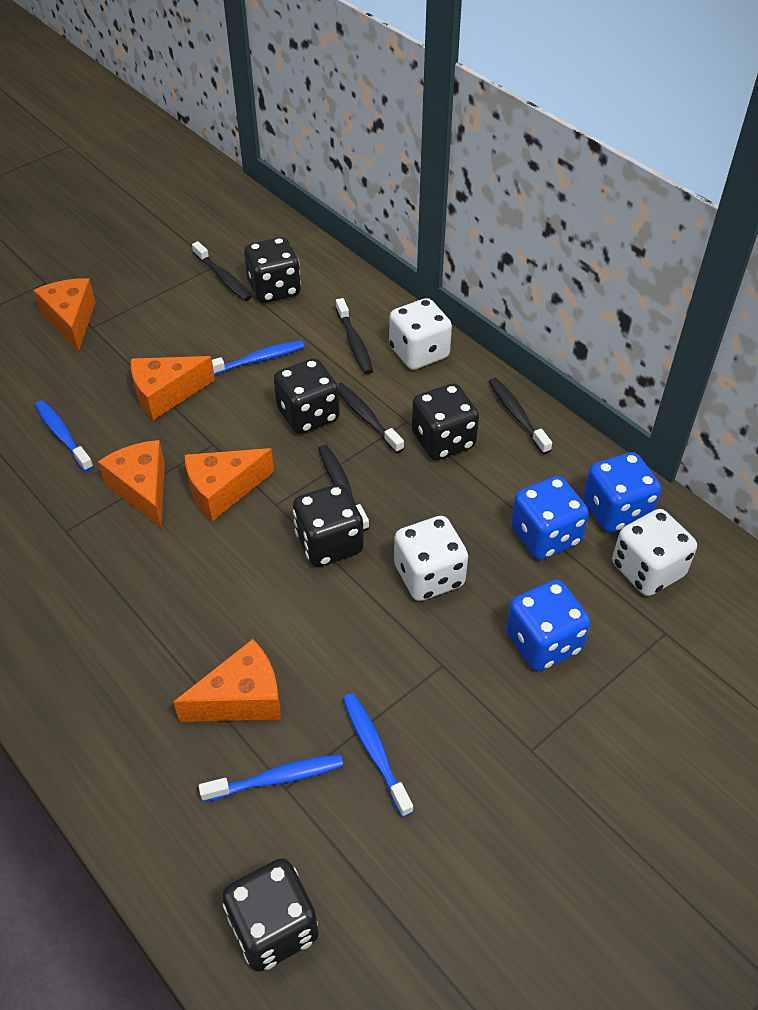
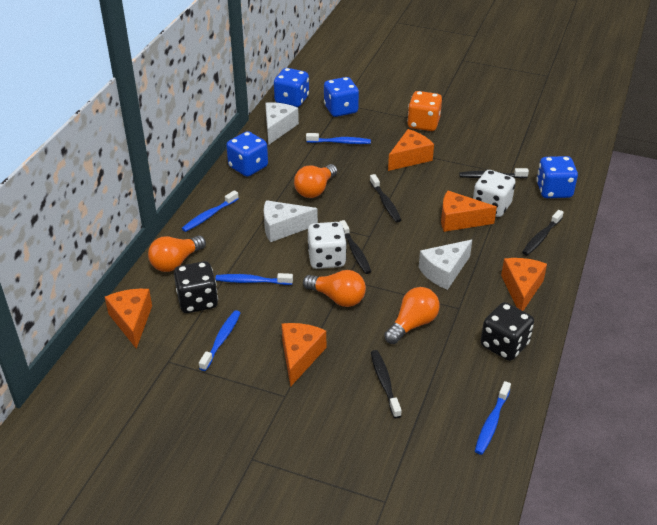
black dice: [222,858,319,972] [244,237,301,303] [274,358,340,434] [293,484,364,567] [411,383,479,460] = 5 -> [174,261,218,313] [481,302,534,361] = 2
blue dice: [506,580,591,671] [511,476,589,560] [583,452,661,533] = 3 -> [226,131,268,177] [274,68,309,107] [324,77,359,117] [536,156,578,198] = 4
blue toothbrush: [35,400,94,472] [199,754,343,802] [212,341,304,376] [343,693,414,817] = 4 -> [182,190,239,232] [199,310,240,371] [215,273,293,285] [306,133,371,144] [475,381,511,455] = 5
orange dice: none = 0 -> [407,91,442,131] = 1
orange light bulb: none = 0 -> [148,235,206,272] [294,164,337,198] [303,270,366,307] [384,287,440,344] = 4
white cheese: none = 0 -> [264,200,318,242] [265,102,299,145] [419,240,472,290] = 3
white dice: [389,298,452,370] [394,516,468,601] [612,509,697,596] = 3 -> [308,222,347,269] [473,170,515,217] = 2

